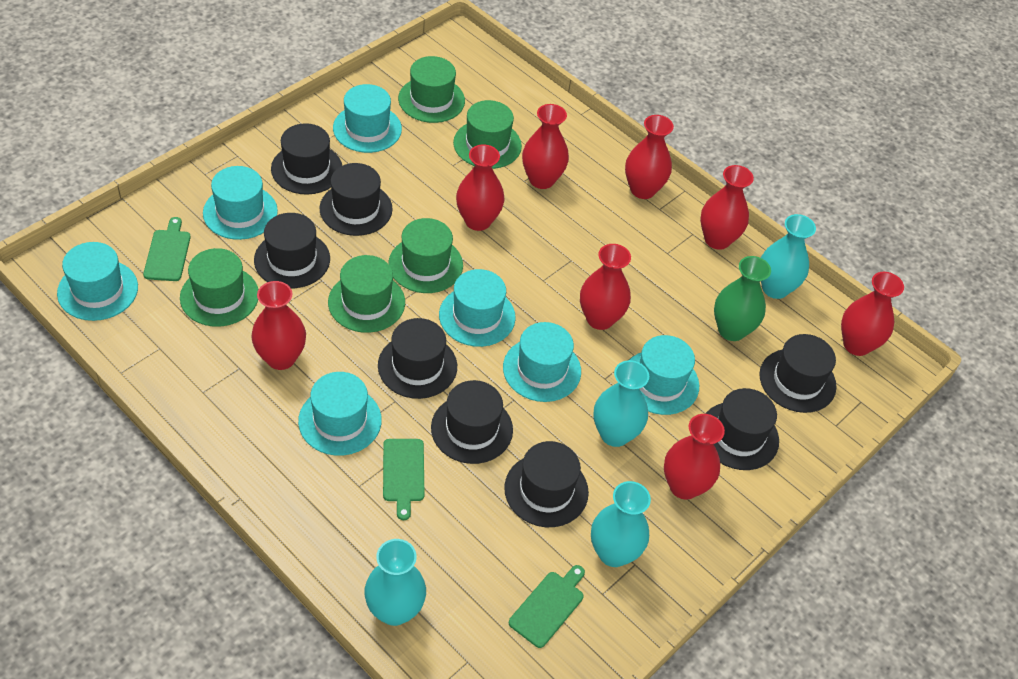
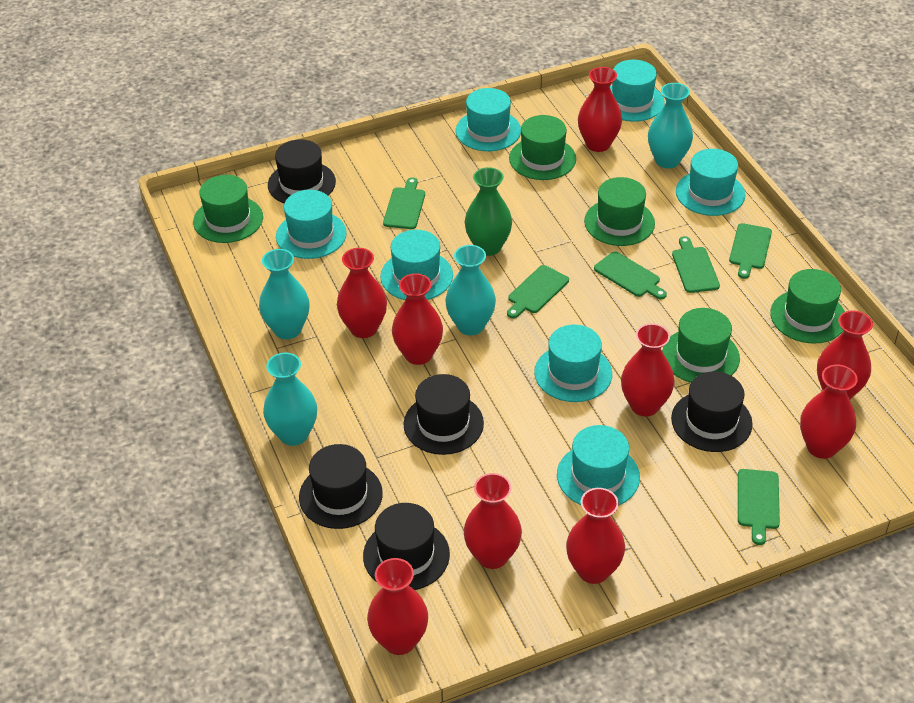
black hat: [254,213,330,288] [271,123,342,195] [320,163,393,236] [378,318,457,399] [431,380,513,464] [504,441,589,527] [705,388,779,470] [759,334,837,413] = 8 -> [268,139,336,203] [299,444,383,529] [363,503,450,590] [403,374,484,455] [671,371,753,452] = 5
green cutting board: [143,217,191,281] [383,439,424,520] [509,565,585,648] = 3 -> [383,177,425,229] [507,265,569,318] [594,251,667,299] [672,236,720,293] [729,223,772,279] [738,469,780,545] = 6
red vase: [251,281,306,370] [456,144,504,231] [522,104,569,189] [580,244,631,330] [625,115,674,199] [664,414,725,500] [700,165,754,250] [841,272,904,356] = 8 -> [337,248,387,338] [367,558,428,655] [392,273,443,365] [464,473,522,569] [566,488,625,584] [578,67,622,152] [621,323,675,416] [800,365,858,459] [817,310,873,400] = 9

